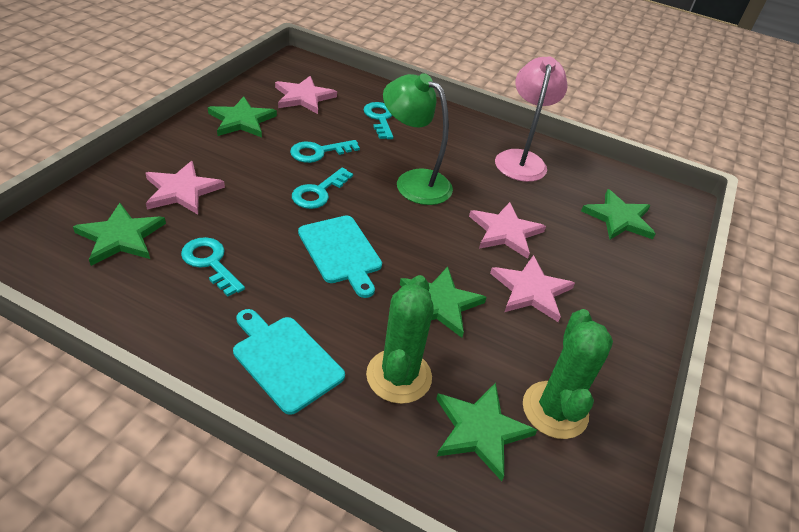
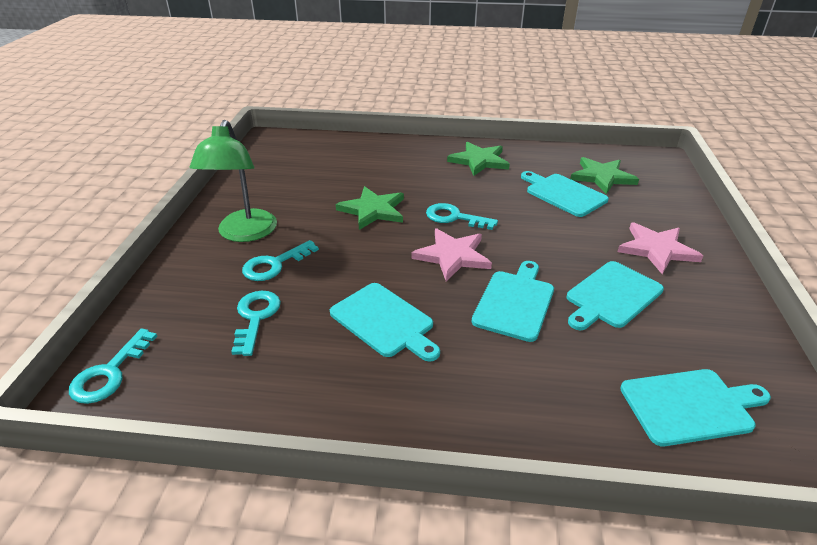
green cactus: [366,275,434,404] [523,309,613,439] = 2 -> none = 0
green star: [73,203,166,266] [208,96,277,137] [400,267,487,338] [436,383,537,481] [581,189,656,239] = 5 -> [336,186,404,230] [447,142,510,176] [570,157,639,194] = 3
pink lamp: [495,56,567,182] = 1 -> none = 0
pink star: [146,161,225,214] [275,76,337,114] [469,202,546,259] [490,255,575,322] = 4 -> [411,228,492,281] [618,222,703,274] = 2
turquoise cutting board: [233,309,345,415] [298,215,382,298] = 2 -> [330,283,440,362] [472,261,554,342] [521,171,609,217] [567,261,664,330] [620,369,771,446] = 5

